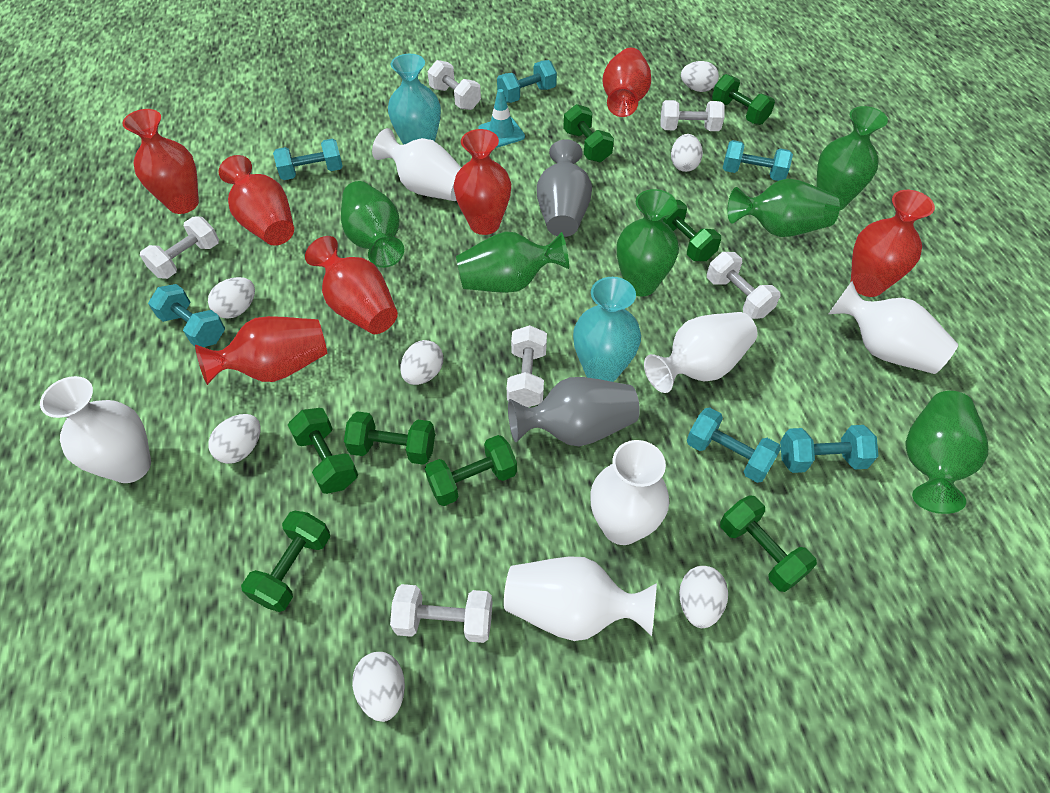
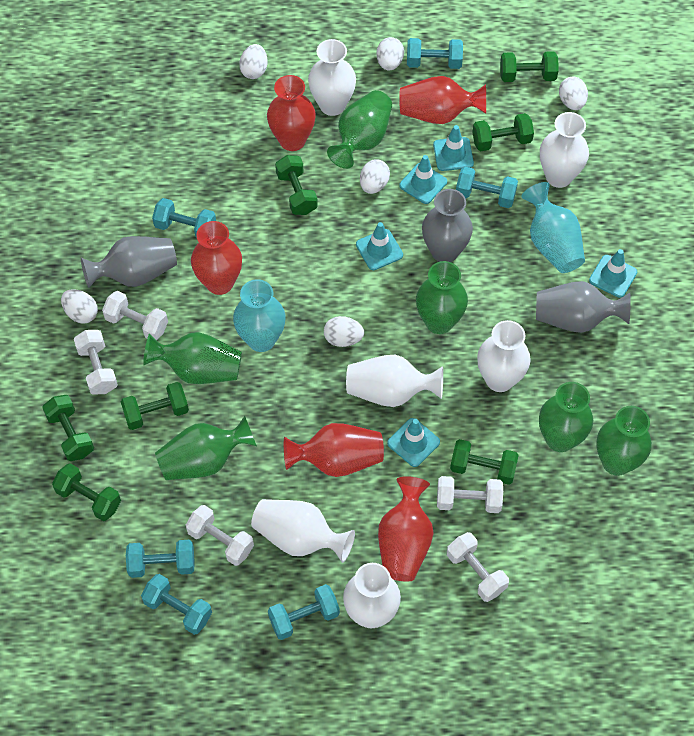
green dumbbell: [241,511,330,612] [288,408,358,494] [344,411,435,465] [425,435,517,506] [563,104,614,162] [663,200,721,261] [712,74,775,125] [720,495,817,592] = 8 -> [42,395,94,461] [52,463,121,521] [121,382,189,430] [275,155,318,215] [450,439,519,485] [473,113,534,151] [500,51,559,82] = 7
grey vase: [508,377,640,446] [537,139,592,237] = 2 -> [81,236,177,288] [422,189,473,262] [536,281,631,333] = 3
red vase: [122,109,199,214] [195,316,327,385] [218,155,294,246] [305,236,398,334] [454,129,511,235] [602,48,651,117] [851,190,935,297] = 7 -> [191,221,242,295] [267,75,316,151] [284,423,384,477] [378,476,433,581] [399,76,486,124] = 5
turquoise traffic cone: [478,89,525,148] = 1 -> [356,222,403,270] [387,418,440,467] [399,155,447,204] [433,125,474,171] [589,249,637,298] = 5
white dumbbell: [140,216,219,279] [390,584,493,643] [428,60,481,110] [507,325,547,407] [661,100,725,131] [707,252,780,319] = 6 -> [74,330,118,395] [102,291,168,340] [186,505,254,566] [437,476,503,513] [447,532,509,602] = 5
white egg: [208,277,255,319] [208,414,260,464] [352,652,405,722] [400,340,443,385] [671,134,703,172] [679,566,728,628] [681,61,719,92] = 7 -> [61,289,98,324] [239,44,267,79] [324,316,364,347] [360,159,390,194] [376,37,404,70] [559,77,588,110] = 6

